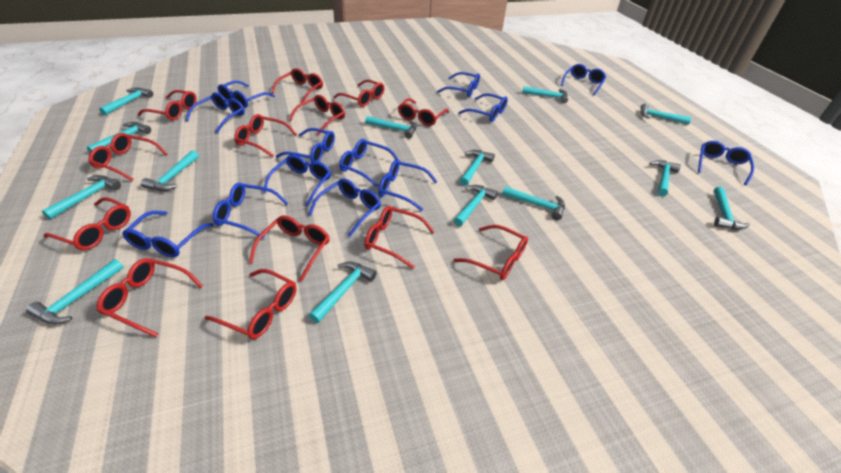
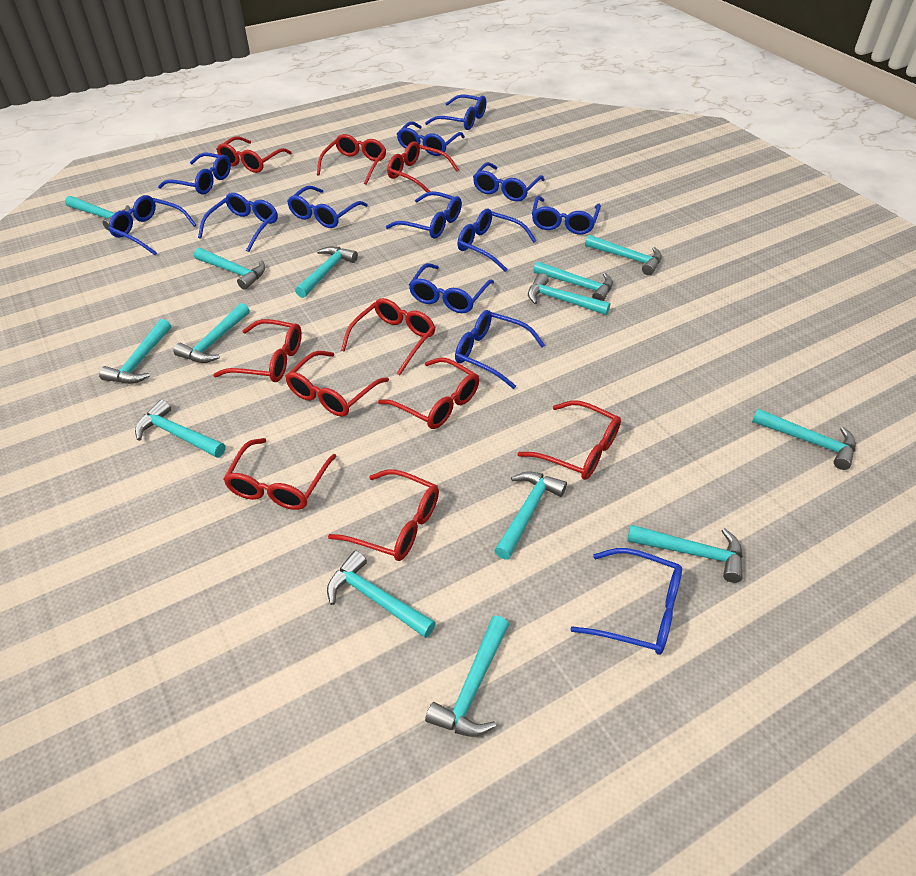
red glasses: [43,197,131,250] [88,133,168,181] [96,258,203,337] [137,90,197,120] [204,269,296,339] [234,114,297,157] [249,215,330,282] [271,68,323,103] [289,95,345,135] [333,80,384,107] [364,206,435,269] [398,98,449,126] [453,225,528,280] = 13 -> [213,319,302,382] [216,136,291,173] [223,438,337,510] [285,351,389,417] [317,134,386,184] [328,469,439,561] [341,298,436,376] [378,357,479,429] [387,142,459,192] [517,400,621,480] = 10

